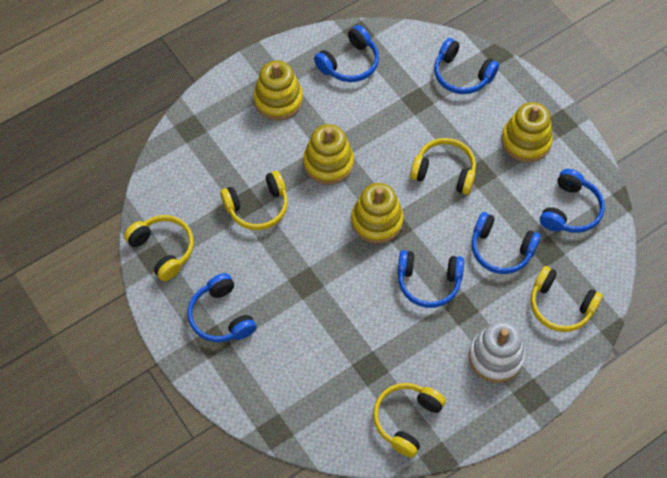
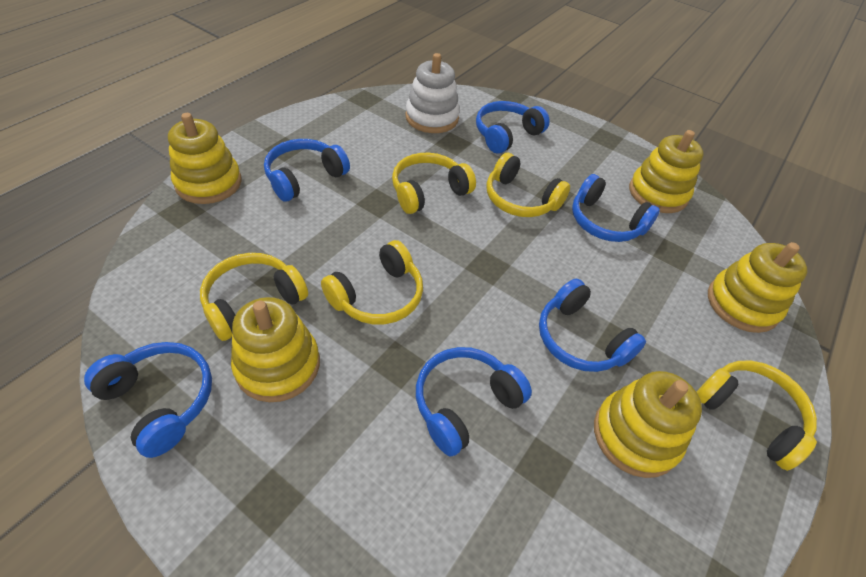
yellow stacking toy: [253,60,303,120] [303,124,354,185] [351,183,404,244] [501,102,553,163] = 4 -> [168,113,242,204] [231,297,320,402] [594,371,702,478] [629,130,704,213] [708,242,807,333] = 5

